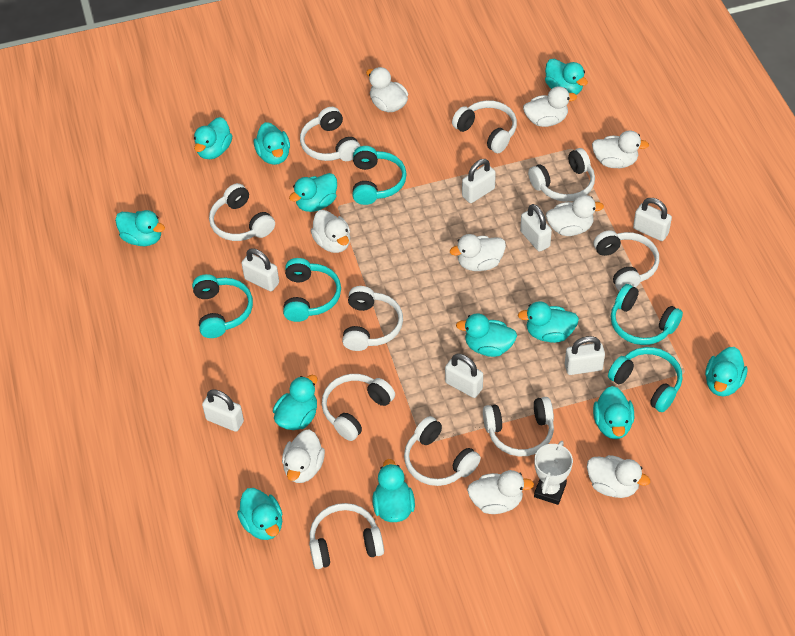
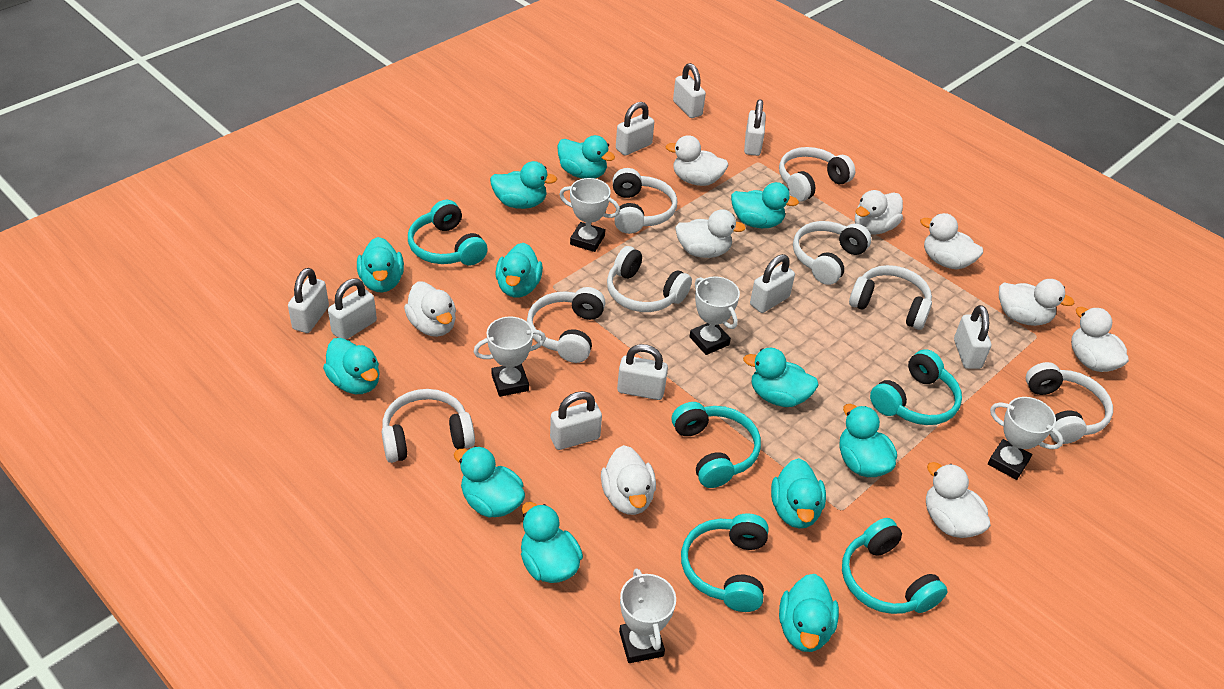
white headphones: [209,183,275,241] [300,107,360,161] [309,503,384,569] [322,374,395,441] [342,286,403,351] [404,416,481,486] [452,100,517,153] [483,397,554,456] [528,148,595,202] [594,230,659,291] = 10 -> [381,389,475,463] [527,287,606,363] [607,246,692,312] [612,168,677,234] [779,147,855,202] [793,221,871,285] [849,265,932,330] [1026,362,1113,444] = 8
white padlock: [202,390,244,432] [241,248,279,291] [445,354,483,398] [462,159,496,203] [520,204,552,252] [565,336,605,375] [633,198,672,241] = 7 -> [288,268,329,333] [328,279,377,340] [550,391,602,450] [616,102,654,156] [617,344,668,400] [673,63,706,118] [744,99,766,156] [750,254,795,313] [954,305,991,369] = 9
white trophy: [534,441,573,505] = 1 -> [474,316,546,397] [559,178,620,252] [619,569,676,663] [689,276,740,355] [988,397,1064,480] = 5

